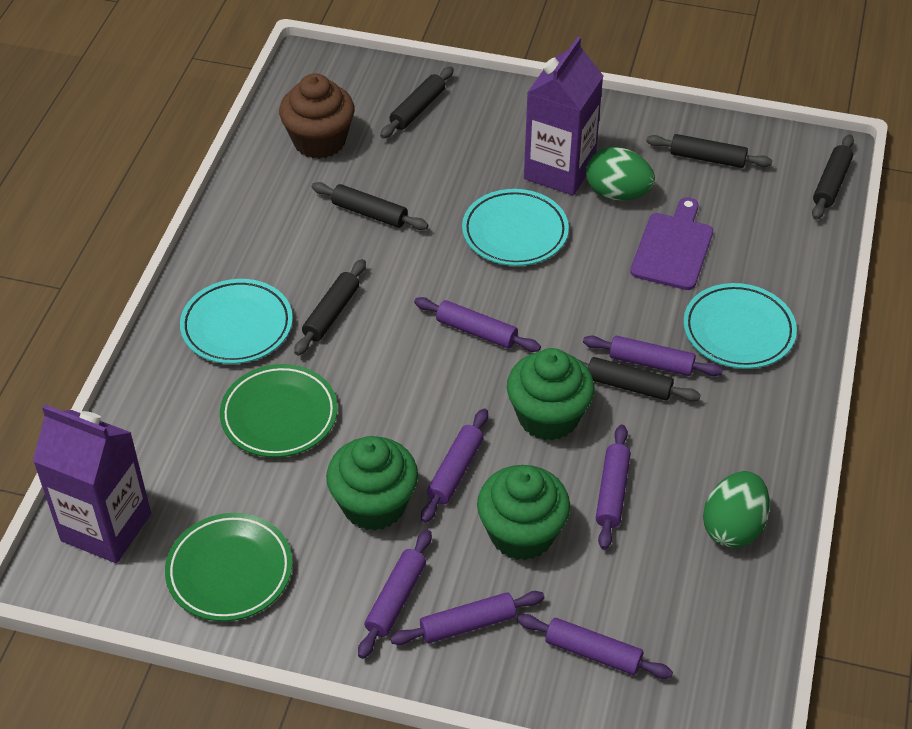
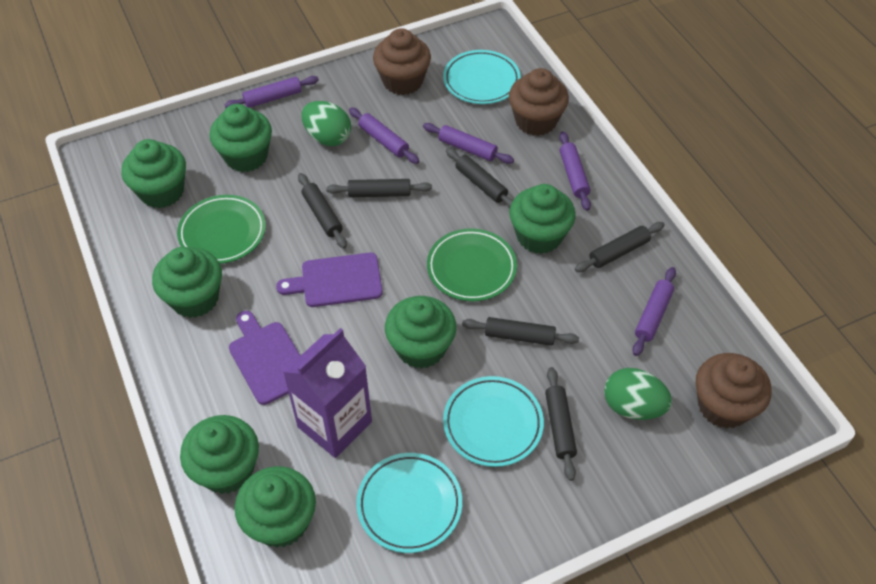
brown cupcake: [279,73,355,159] = 1 -> [373,28,431,95] [509,68,569,136] [696,353,772,429] = 3
green cupcake: [326,436,418,531] [477,465,570,560] [507,348,595,441] = 3 -> [121,139,186,208] [152,247,222,318] [180,415,259,494] [210,104,272,172] [235,466,316,548] [385,296,457,369] [510,184,576,254] = 7
purple carton: [33,404,151,563] [524,37,603,195] = 2 -> [283,328,372,458] = 1
purple cutting board: [630,197,713,290] = 1 -> [229,311,301,405] [276,253,383,307] = 2
purple rolling pin: [358,530,432,659] [390,591,545,645] [414,297,541,352] [421,408,488,523] [517,614,673,679] [583,336,723,376] [596,425,631,550] = 7 -> [224,76,319,108] [349,108,419,164] [423,123,514,164] [559,131,591,211] [632,267,676,356] = 5

